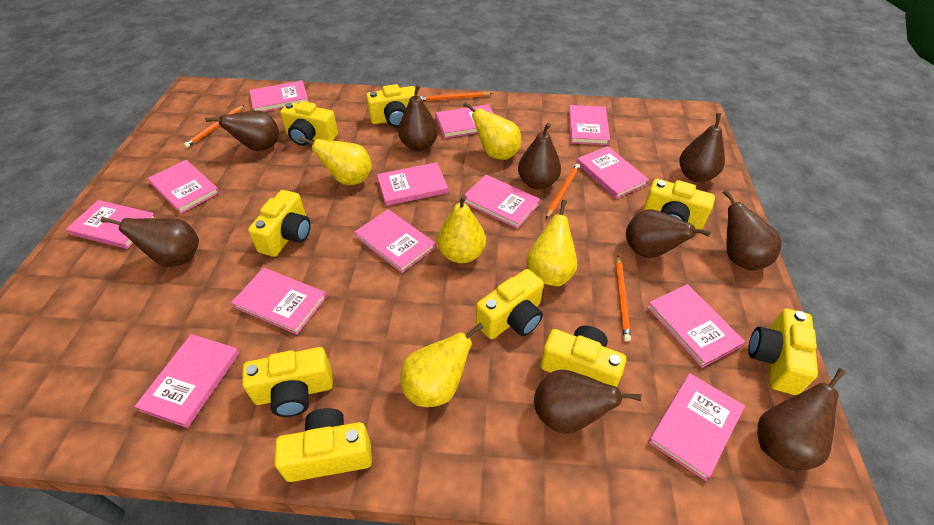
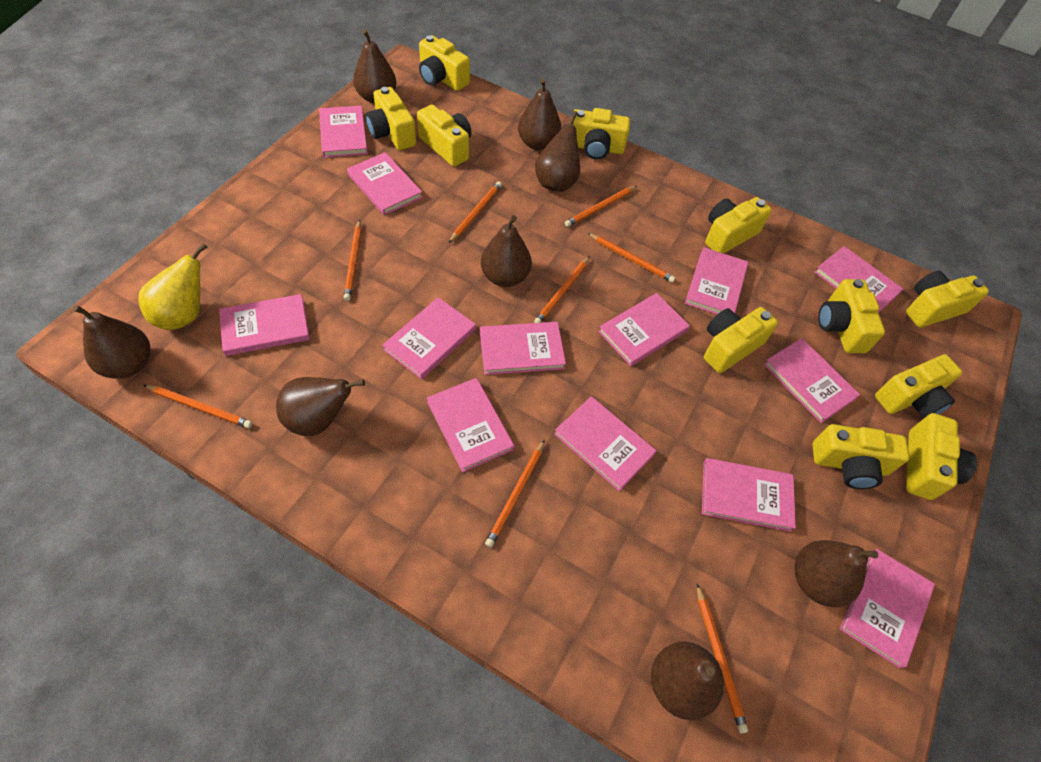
brown pear: [101,217,199,267] [205,110,279,151] [398,85,438,151] [518,123,561,189] [534,370,641,434] [626,210,711,258] [679,113,725,182] [723,190,782,270] [757,368,846,471] = 9 -> [73,305,150,378] [276,377,365,436] [353,29,396,104] [481,215,532,287] [518,78,561,150] [535,111,580,192] [651,642,724,720] [794,540,878,607] = 8
orange pencil: [184,105,245,148] [419,92,492,101] [546,164,580,219] [615,255,631,342] = 4 -> [144,385,252,428] [344,220,361,301] [449,181,502,243] [485,440,545,547] [534,256,590,323] [565,186,637,227] [587,233,675,283] [697,584,748,733] = 8
yellow camera: [242,347,333,417] [248,190,311,257] [274,408,372,482] [280,101,338,146] [366,84,418,127] [476,269,544,339] [540,326,626,387] [643,179,715,230] [748,309,818,395] = 9 -> [366,87,416,150] [417,104,471,167] [419,35,470,91] [573,108,630,160] [704,307,778,373] [705,197,772,254] [812,424,910,489] [818,279,885,353] [875,354,962,419] [906,271,989,328] [906,413,977,500] = 11
yellow pear: [299,137,372,185] [401,323,484,407] [437,195,486,263] [463,102,521,160] [526,200,577,287] = 5 -> [138,243,207,330] = 1

